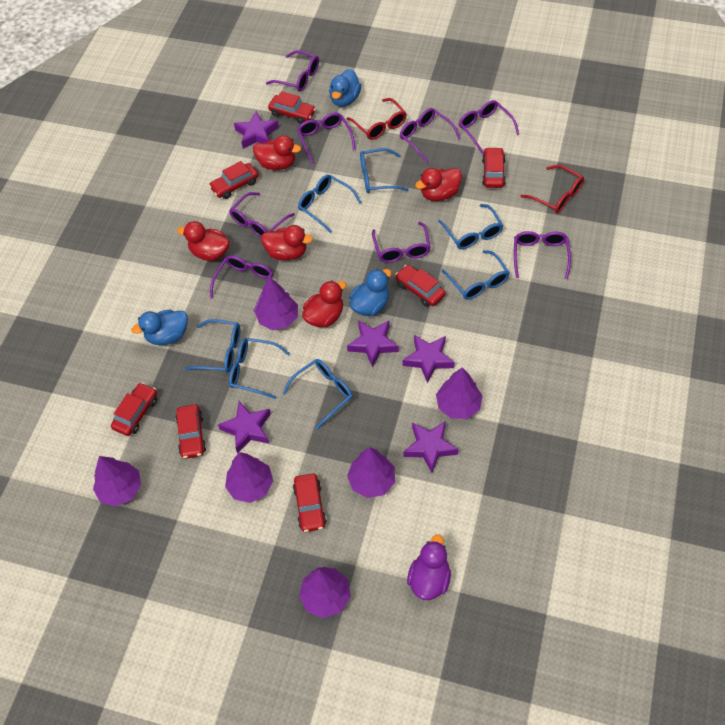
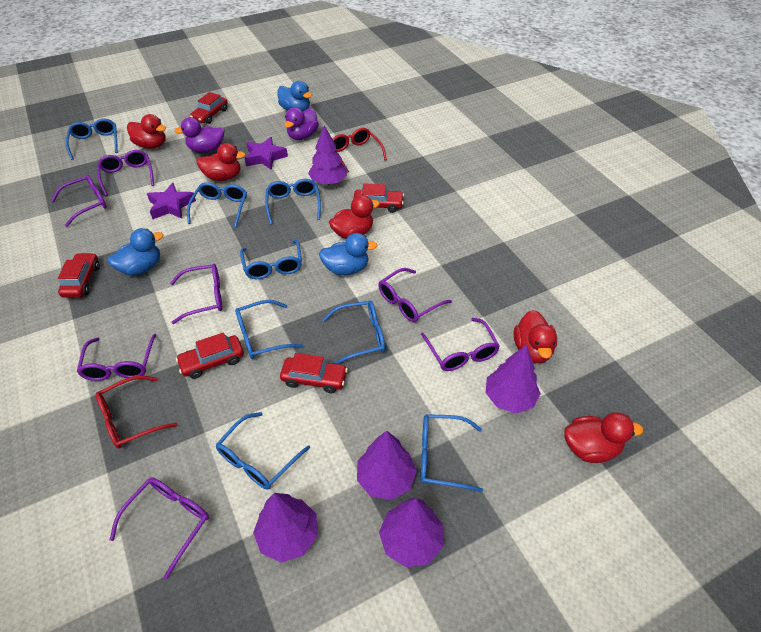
blue glasses: [184,319,240,373] [229,338,290,399] [282,359,353,429] [298,175,362,233] [360,148,409,193] [438,204,503,249] [442,250,510,300] = 7 -> [66,119,118,160] [187,182,247,228] [216,412,310,490] [235,300,303,359] [240,240,302,279] [265,179,321,224] [322,301,385,364] [420,414,483,492] = 8
purple duck: [407,534,451,600] = 1 -> [174,117,225,153] [284,107,319,140] = 2
purple glasses: [210,256,273,312] [229,192,295,237] [266,50,319,92] [297,113,356,164] [372,222,431,263] [400,108,461,163] [459,100,519,154] [514,231,571,279] = 8 -> [51,174,107,227] [77,334,157,381] [97,150,154,196] [110,477,209,579] [170,264,223,324] [378,268,452,322] [421,318,500,371] = 7
purple star: [218,401,271,454] [234,111,279,149] [347,320,399,368] [402,335,455,383] [403,421,459,473] = 5 -> [147,183,196,219] [245,137,288,170] = 2
purple tree: [93,456,141,507] [225,452,273,503] [255,277,298,330] [299,567,351,618] [347,447,395,498] [436,367,483,419] = 6 -> [253,493,318,563] [308,126,347,185] [357,431,417,500] [379,498,443,567] [486,344,541,413] = 5
red car: [111,383,157,436] [176,404,206,459] [209,161,259,199] [268,91,316,124] [293,473,327,532] [395,265,446,307] [482,147,506,188] = 7 -> [58,253,100,298] [176,332,244,379] [190,92,228,124] [280,353,348,393] [353,183,404,213] = 5

